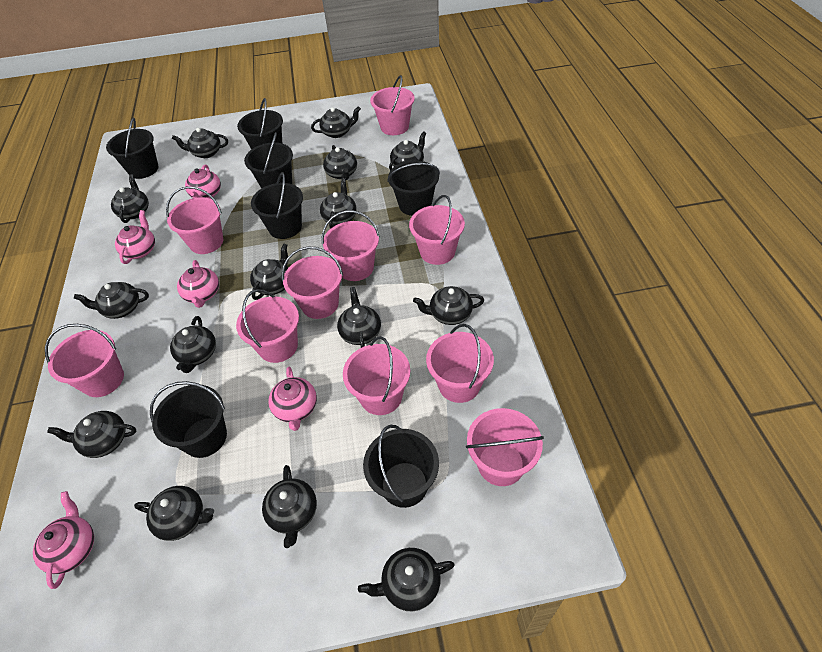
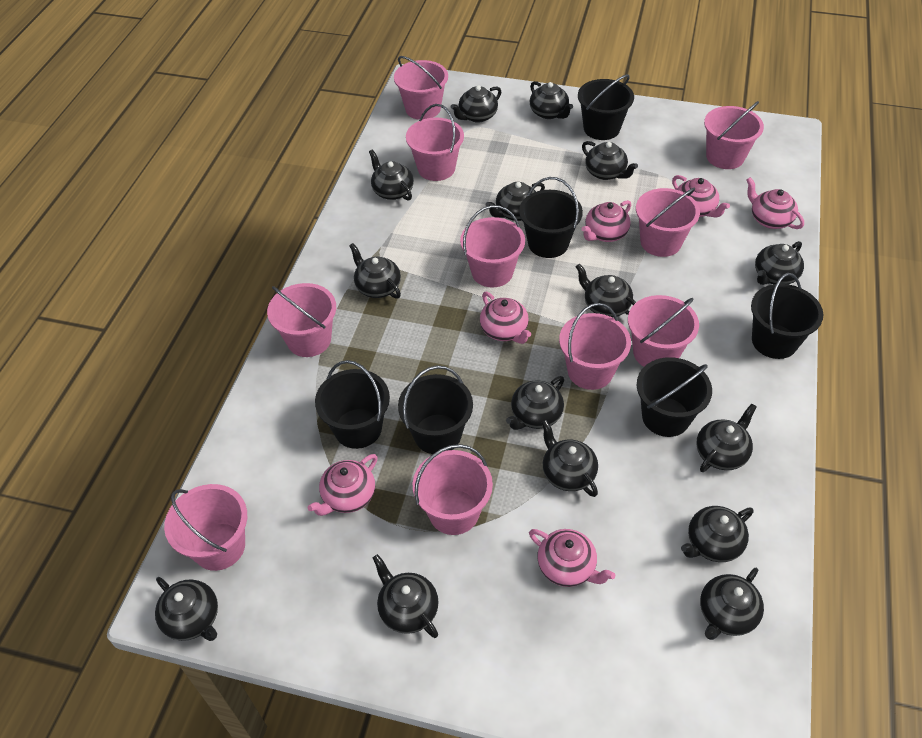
black bucket: [106,118,159,179] [150,381,227,458] [237,98,283,149] [244,132,293,189] [251,172,303,239] [363,425,439,508] [387,160,440,216] = 7 -> [315,360,390,449] [398,366,473,454] [519,177,583,258] [578,74,634,140] [637,357,712,437] [751,273,823,359] = 6
pink teapot: [33,491,94,589] [115,210,155,264] [177,260,219,308] [185,164,221,199] [268,367,317,431] = 5 -> [308,454,378,516] [480,292,531,344] [529,529,615,587] [582,200,631,242] [672,175,730,217] [746,177,804,229] = 6

